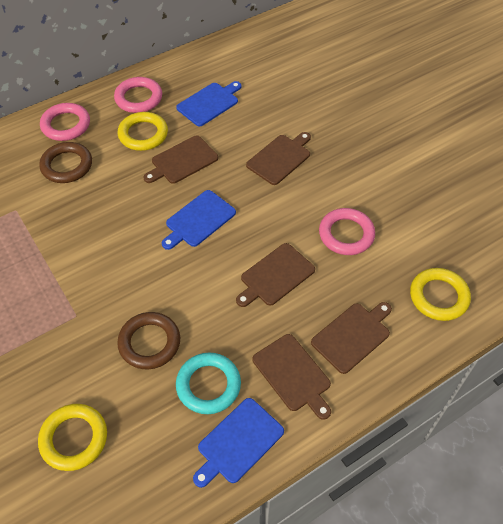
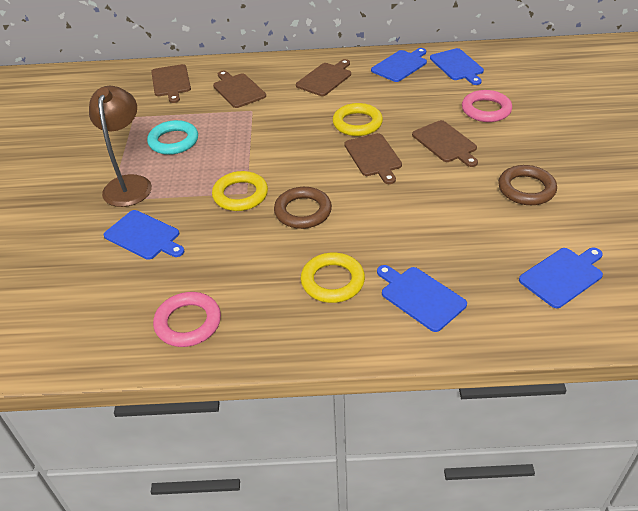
blue cutting board: [162,190,236,250] [176,81,242,126] [193,398,284,488] = 3 -> [103,210,184,260] [371,48,427,82] [377,265,467,332] [430,48,484,85] [519,248,603,308] = 5
brown lamp: none = 0 -> [89,86,152,207] = 1
pink ring: [40,103,90,141] [114,77,162,113] [319,208,375,255] = 3 -> [153,292,221,347] [462,90,512,122] = 2

